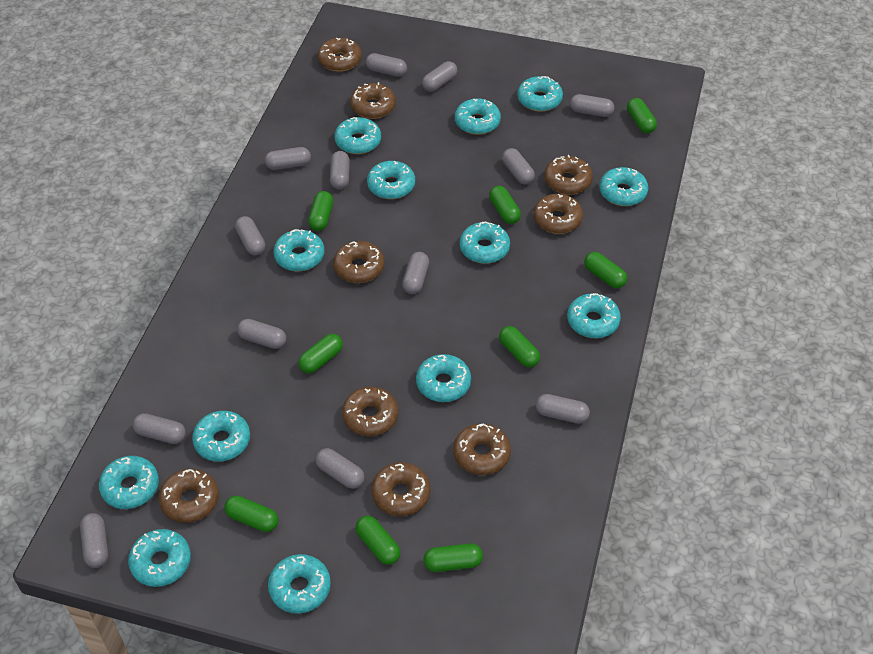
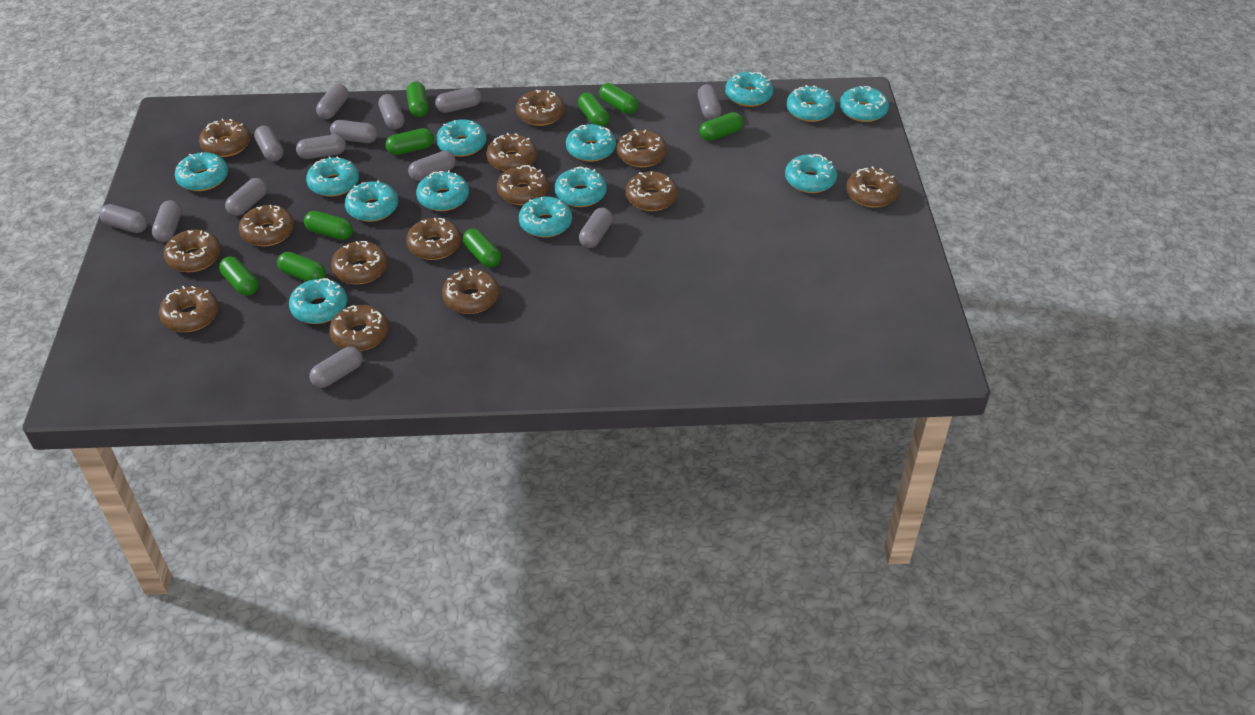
brown donut: [158,469,219,523] [317,38,362,72] [333,241,384,283] [342,387,398,436] [350,82,396,119] [371,462,430,516] [453,423,511,475] [533,194,583,234] [544,155,593,195] = 9 -> [159,286,219,332] [163,230,221,272] [199,119,251,157] [239,205,294,246] [329,305,389,351] [331,241,388,284] [406,218,461,260] [442,268,499,314] [486,133,537,171] [497,165,549,205] [516,90,565,126] [617,129,667,167] [626,171,678,211] [846,166,899,208] = 14

